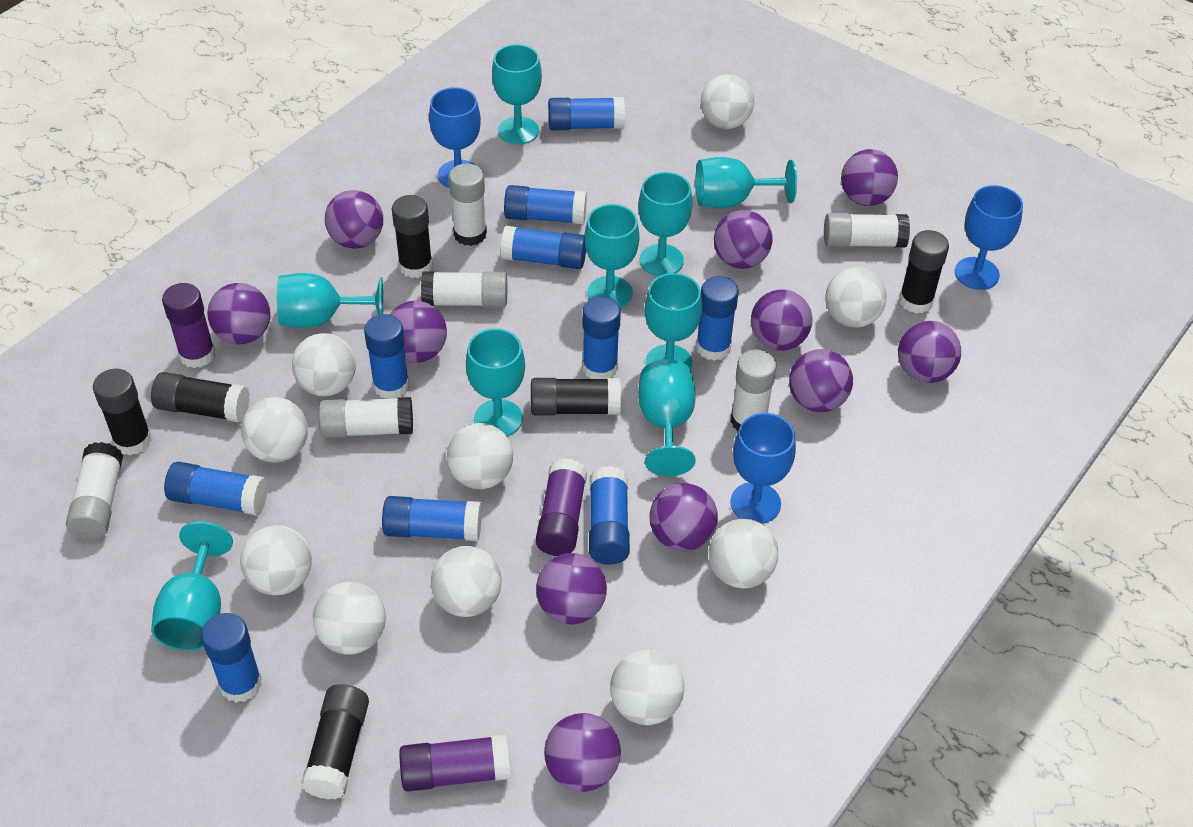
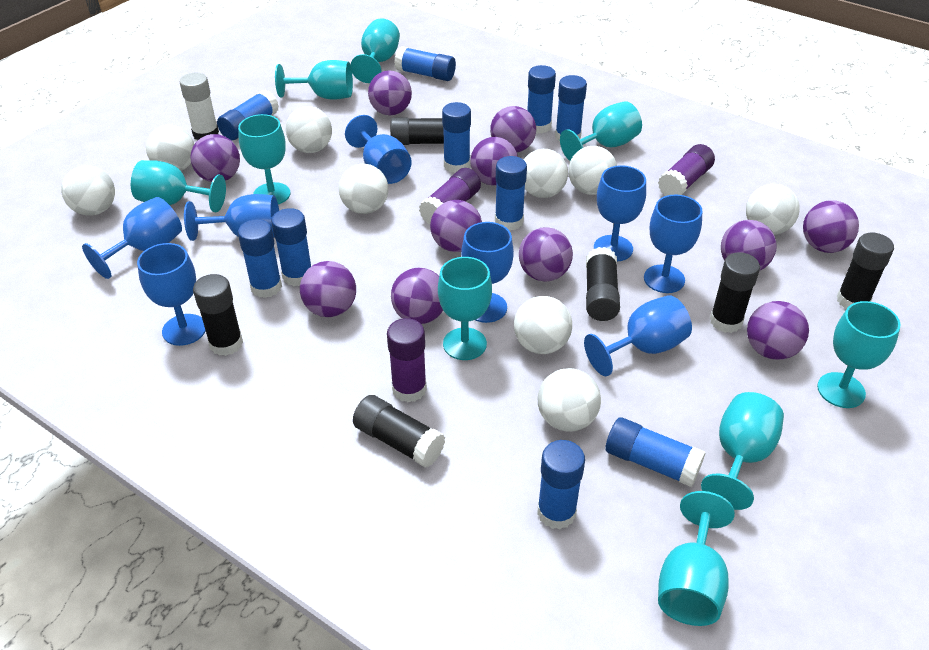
blue goblet: [429,87,481,188] [730,413,796,524] [955,185,1023,290] = 3 -> [82,197,182,279] [137,243,206,346] [184,194,279,241] [345,115,412,184] [461,222,514,323] [584,295,692,376] [594,165,646,261] [644,195,702,293] = 8
white ball: [240,525,312,595] [241,397,308,463] [292,333,356,396] [313,582,386,655] [431,546,502,617] [447,423,513,489] [610,650,684,725] [701,74,754,129] [709,519,778,588] [825,267,887,328] = 10 -> [61,165,115,216] [146,125,194,171] [286,106,332,153] [339,164,388,214] [514,296,572,354] [524,149,568,198] [538,368,601,432] [568,146,617,195] [746,184,800,235] = 9
white glue stick: [66,442,123,539] [319,397,413,438] [421,271,507,307] [449,164,487,246] [731,350,776,432] [824,213,910,248] = 6 -> [180,73,219,140] = 1

